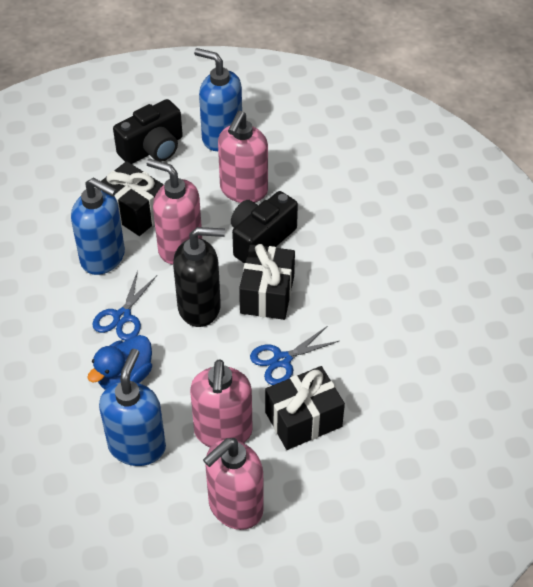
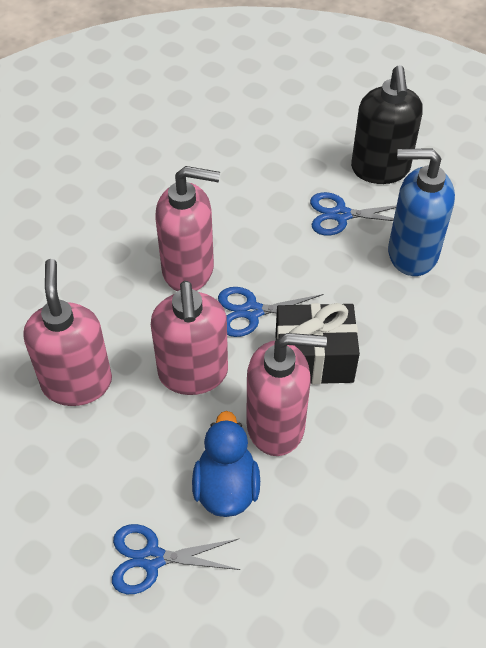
black camera: [113,99,183,164] [231,191,298,264] = 2 -> none = 0
black gift: [101,161,164,236] [239,244,295,320] [265,366,345,450] = 3 -> [275,303,360,384] = 1
blue scissors: [92,270,157,341] [250,326,339,385] = 2 -> [112,524,241,594] [218,287,323,337] [310,192,397,235] = 3
blue soap dispenser: [71,178,125,275] [99,349,166,466] [194,48,242,151] = 3 -> [388,148,455,276] = 1

